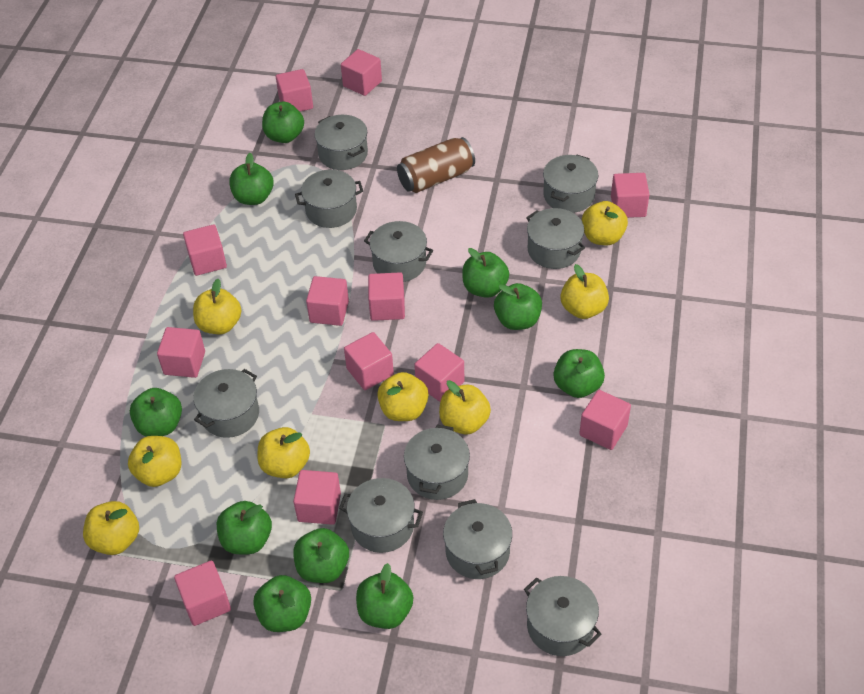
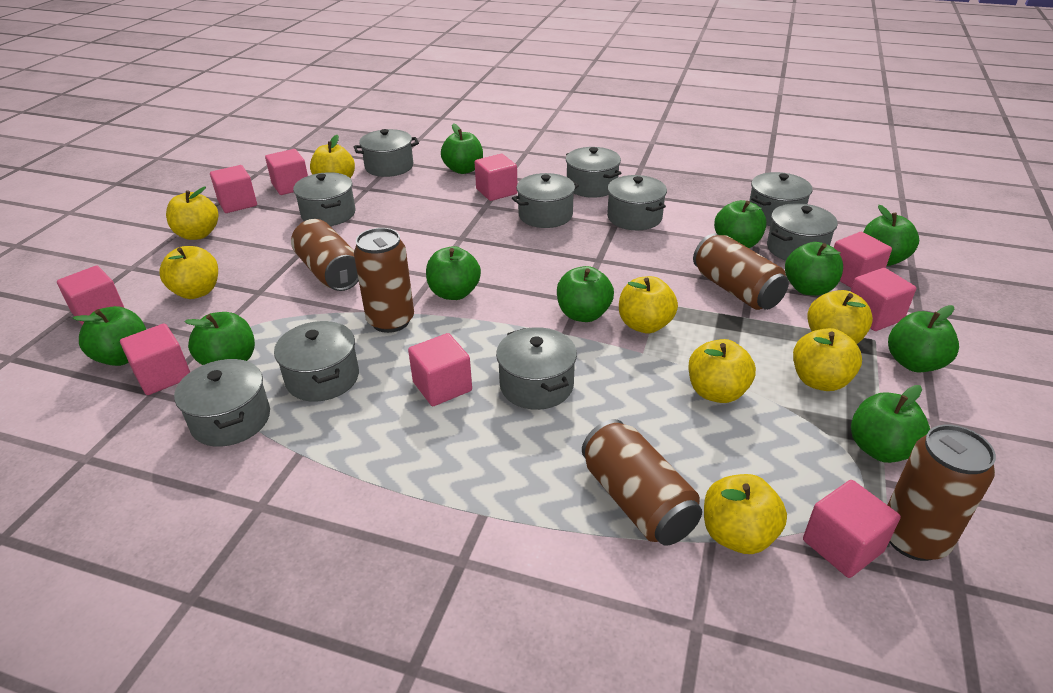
brown can: [397,137,475,193] = 1 -> [291,219,359,291] [354,228,414,333] [582,419,702,546] [693,233,789,310] [888,425,996,561] = 5
pink cube: [157,327,205,378] [174,561,231,626] [183,224,227,276] [276,69,313,111] [293,470,341,525] [306,276,349,326] [341,49,382,96] [344,332,394,390] [368,272,405,321] [414,343,464,402] [579,390,631,450] [611,173,650,218] = 12 -> [57,266,124,325] [120,324,190,395] [210,165,257,213] [265,149,308,195] [408,333,472,406] [475,154,518,201] [803,480,901,578] [834,232,892,288] [850,268,916,331] = 9

